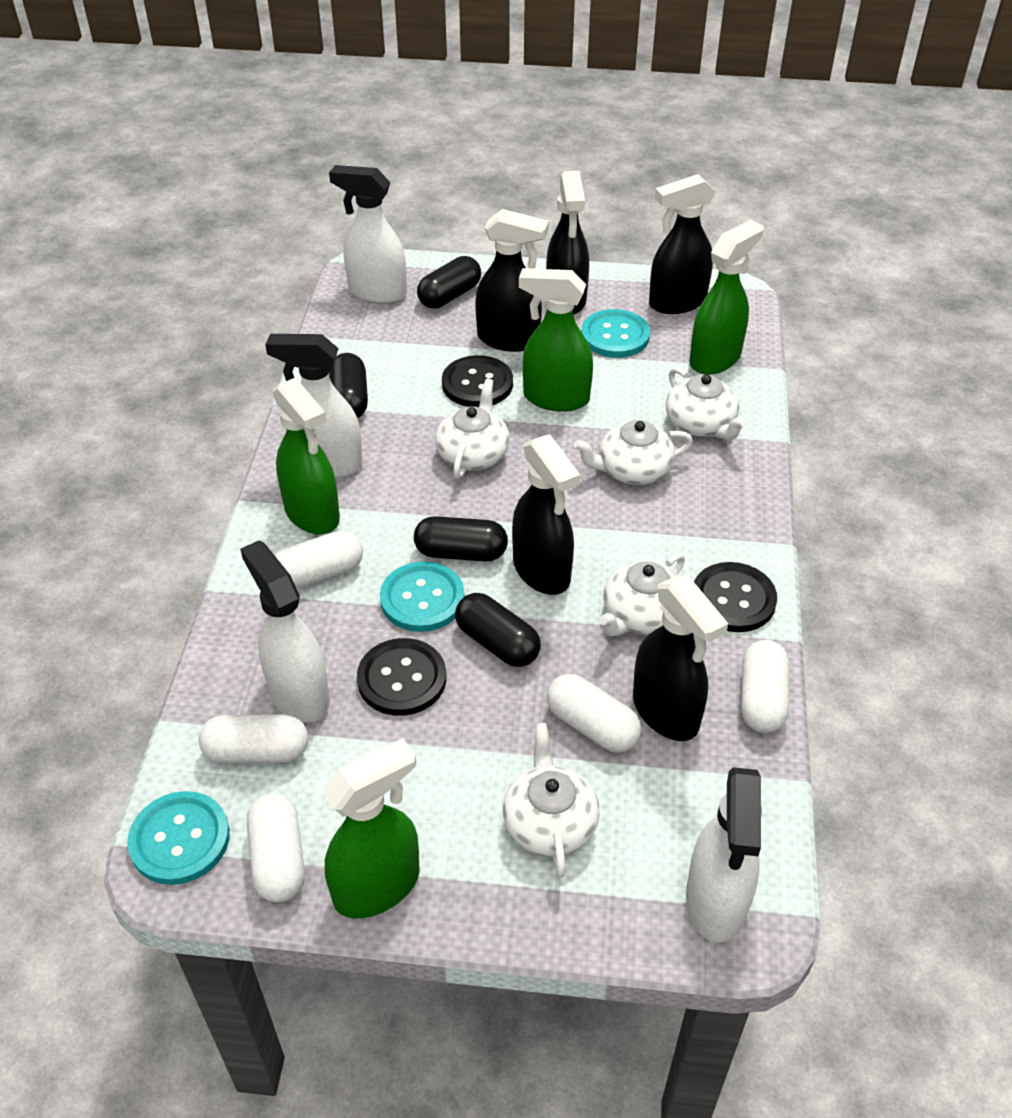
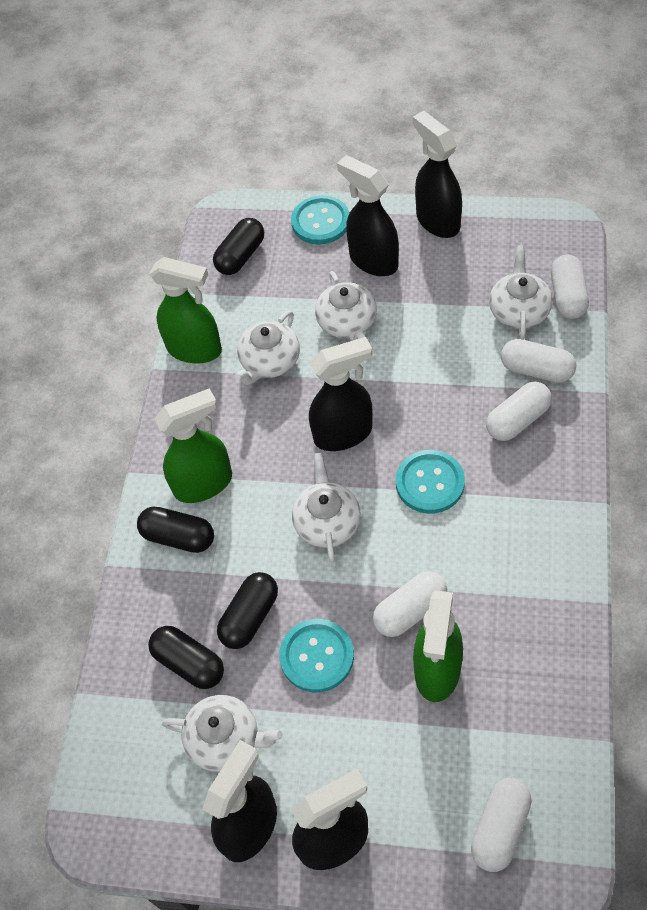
black button: [357,638,446,716] [442,355,513,407] [694,562,777,632] = 3 -> none = 0
green spray bottle: [273,377,340,535] [322,738,420,918] [519,268,593,412] [689,220,764,375] = 4 -> [150,257,222,363] [155,388,232,503] [413,590,463,702] = 3
white spray bottle: [240,540,330,723] [265,334,363,478] [329,165,407,304] [686,767,762,943] = 4 -> none = 0

